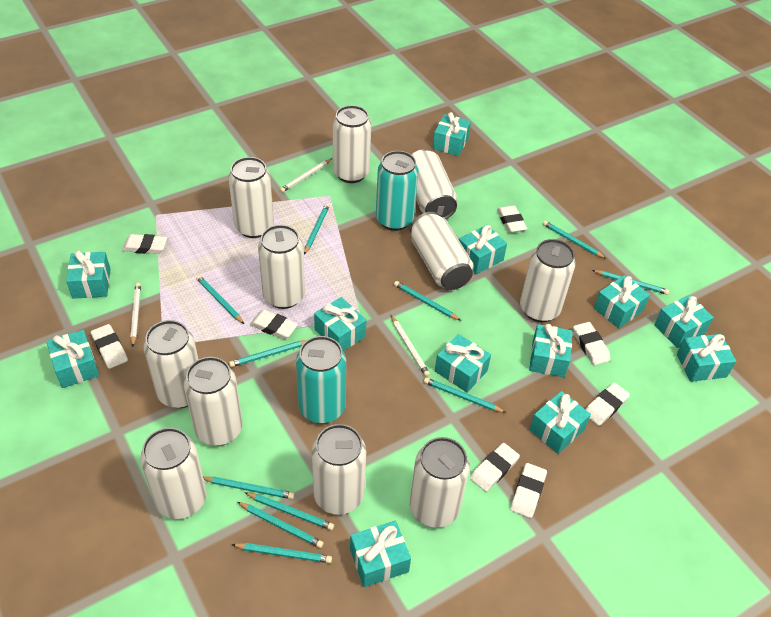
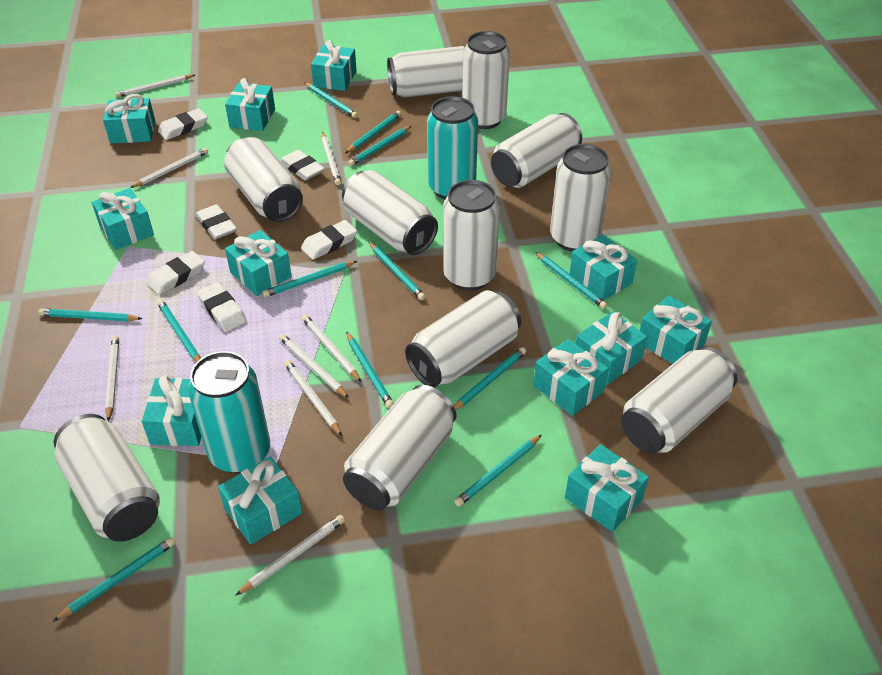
turquoise pencil: [196,275,244,324] [203,477,294,499] [229,340,307,367] [231,543,332,563] [237,502,324,548] [244,492,334,531] [304,203,330,255] [394,281,461,321] [424,377,506,413] [543,221,606,259] [592,270,669,295] = 11 -> [38,308,143,321] [53,537,175,622] [157,299,201,362] [263,261,357,297] [304,82,358,118] [346,111,401,153] [346,332,394,409] [348,126,411,166] [369,242,426,300] [454,347,526,410] [454,435,542,507] [535,252,608,309] = 12
white eraser: [91,324,128,369] [122,234,167,254] [250,309,298,339] [470,443,520,492] [497,205,527,233] [510,463,547,518] [573,322,610,365] [585,382,630,426] = 8 -> [147,251,205,295] [158,108,208,140] [196,204,237,239] [197,282,247,332] [280,150,325,180] [301,220,357,260] = 6
white pencil: [130,283,141,347] [280,159,332,193] [391,315,430,377] = 3 -> [105,336,119,422] [115,75,195,98] [130,148,208,188] [235,515,345,596] [279,334,349,398] [284,360,342,436] [302,314,362,382] [322,132,341,185] = 8

